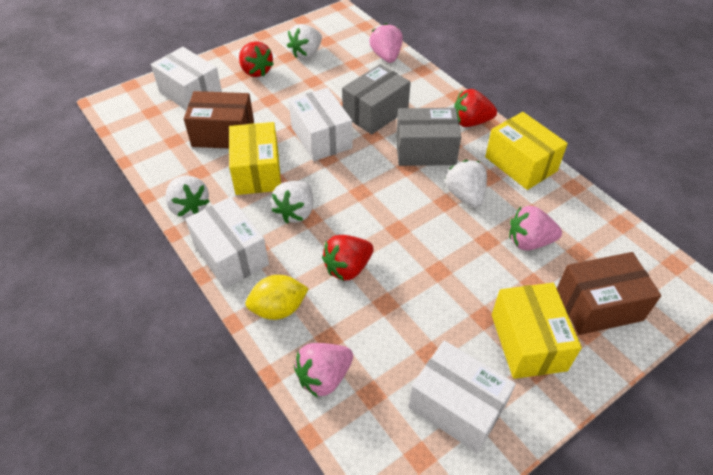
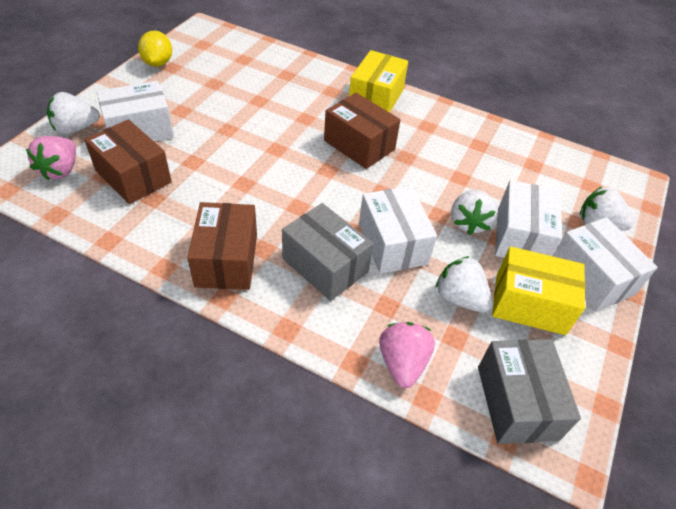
brown box: [184,91,254,148] [557,252,661,335] = 2 -> [84,119,172,204] [187,202,257,290] [324,93,400,169] = 3
pink strawberry: [294,343,353,398] [369,23,403,63] [509,206,562,251] = 3 -> [26,136,76,181] [379,322,435,388] = 2
red strawberry: [239,41,274,77] [322,235,374,281] [454,89,497,127] = 3 -> none = 0
yellow box: [229,122,281,195] [485,112,568,190] [492,283,582,379] = 3 -> [349,50,408,113] [492,246,585,335] = 2

